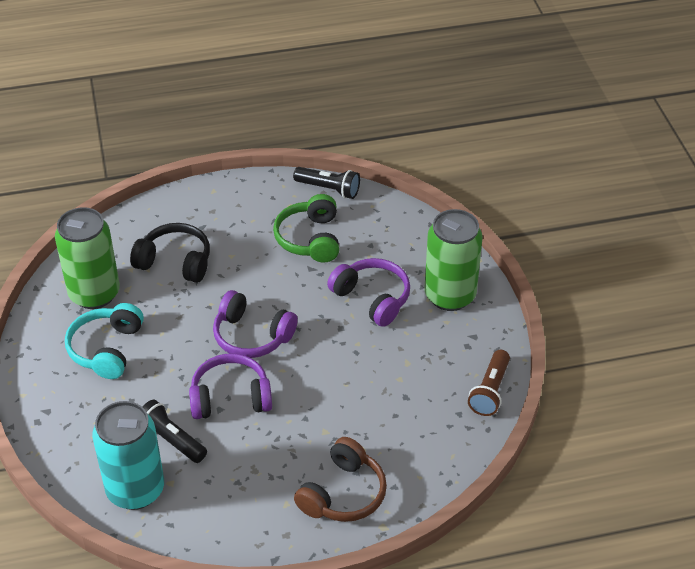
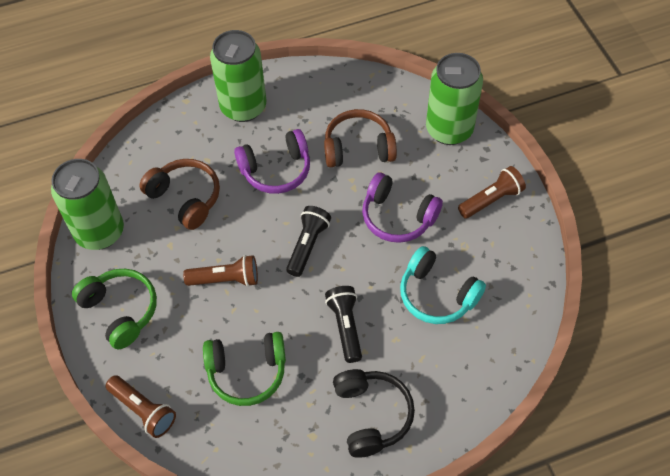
brown flashlight: [468,350,510,416] = 1 -> [106,375,176,438] [183,255,258,287] [458,166,526,219] = 3
brown headphones: [294,437,387,522] = 1 -> [139,159,220,230] [324,109,397,167] = 2
green can: [55,207,120,309] [424,209,482,311] = 2 -> [51,159,124,250] [210,30,266,122] [426,53,483,145] = 3
green headphones: [273,194,339,263] = 1 -> [72,269,157,349] [203,332,286,406] = 2
purple headphones: [189,354,272,419] [213,290,298,358] [327,258,410,327] = 3 -> [234,129,310,194] [362,173,443,243] = 2
turquoise can: [92,401,164,510] = 1 -> none = 0

